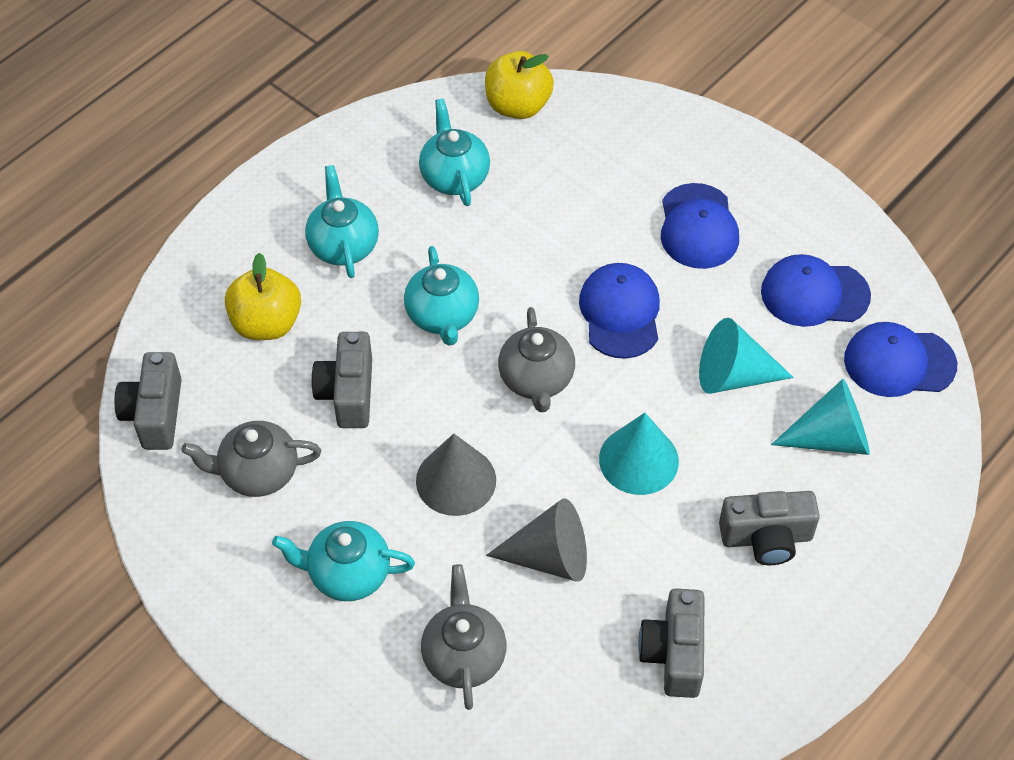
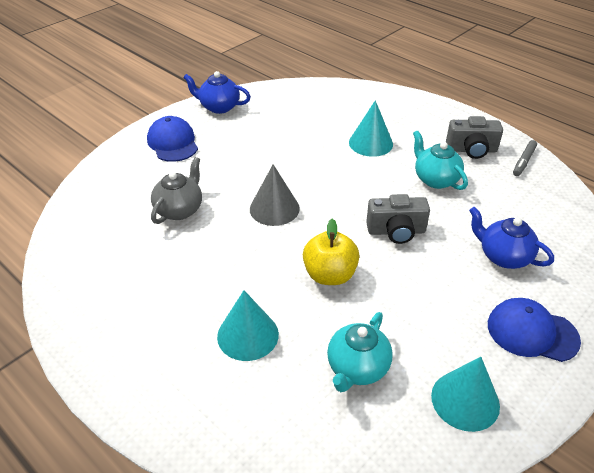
blue cap: [579,263,660,359] [661,183,739,269] [761,254,871,327] [844,322,957,397] = 4 -> [147,116,198,162] [488,298,581,362] = 2
blue teapot: none = 0 -> [183,71,251,114] [469,207,554,269] = 2
grey camera: [114,352,182,450] [311,332,372,428] [638,588,704,698] [719,491,820,565] = 4 -> [366,194,430,244] [446,116,503,159] = 2
grey cone: [416,434,496,516] [486,498,587,582] = 2 -> [250,164,300,226] = 1
grey marker: none = 0 -> [513,140,537,176] = 1
grey teapot: [181,421,321,497] [421,564,507,710] [498,307,575,412] = 3 -> [151,157,202,224] = 1
turquoise teapot: [272,521,415,601] [305,165,379,278] [404,246,479,345] [419,98,490,206] = 4 -> [327,312,393,392] [413,131,468,190] = 2
yellow apple: [225,253,301,340] [485,51,554,119] = 2 -> [303,219,360,285] = 1

